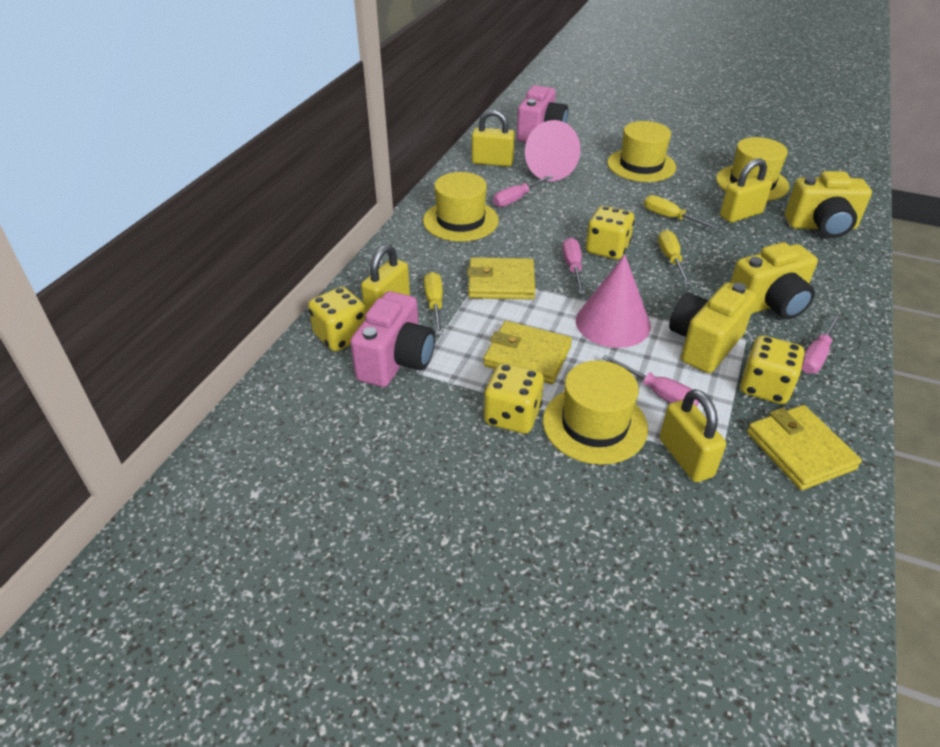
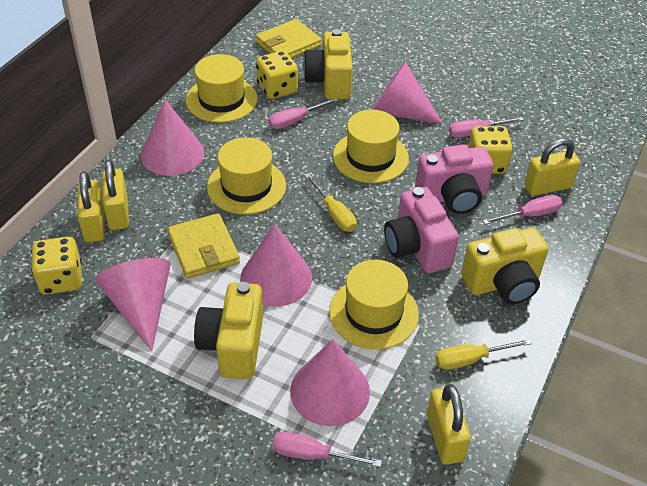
pink cone: [525,120,581,181] [576,255,651,348] = 2 -> [95,258,170,351] [141,99,204,176] [240,224,312,307] [290,339,370,426] [372,61,443,124] = 5
yellow dice: [308,287,366,352] [484,363,544,434] [586,206,635,260] [740,335,805,404] = 4 -> [31,237,82,295] [256,51,298,99] [468,126,513,174] = 3
yellow screwdriver: [424,272,443,335] [644,195,720,230] [658,230,691,285] = 3 -> [305,174,357,232] [435,339,532,370] = 2
yellow wallet: [467,257,535,299] [484,321,572,384] [747,405,862,490] = 3 -> [167,213,240,279] [256,19,322,58] = 2

